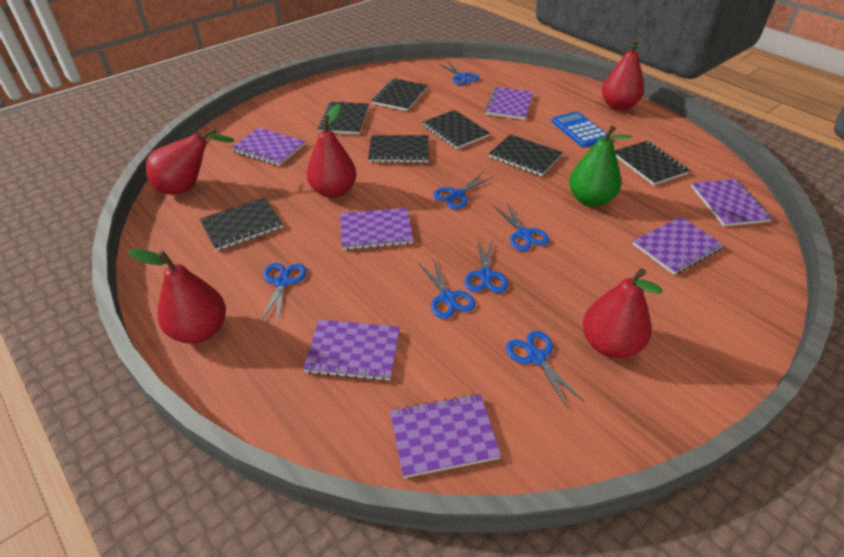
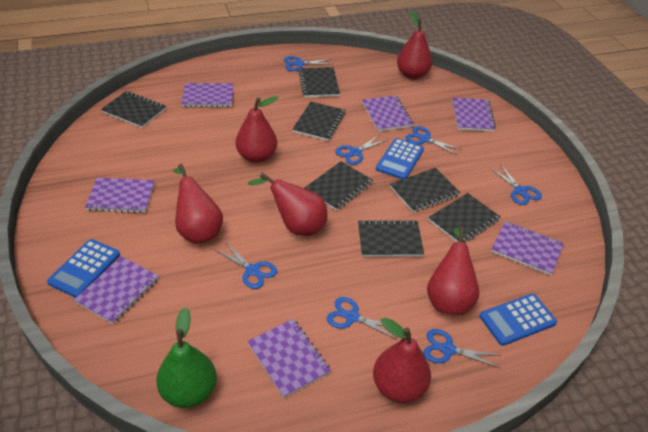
blue calculator: [551,111,610,148] = 1 -> [47,239,120,298] [376,138,424,179] [479,293,557,346] = 3
red pear: [128,249,226,343] [146,128,234,195] [306,104,357,198] [583,269,663,358] [602,39,644,111] = 5 -> [173,164,223,244] [235,96,278,163] [248,173,328,236] [373,317,431,403] [397,11,432,79] [427,227,479,315] = 6

